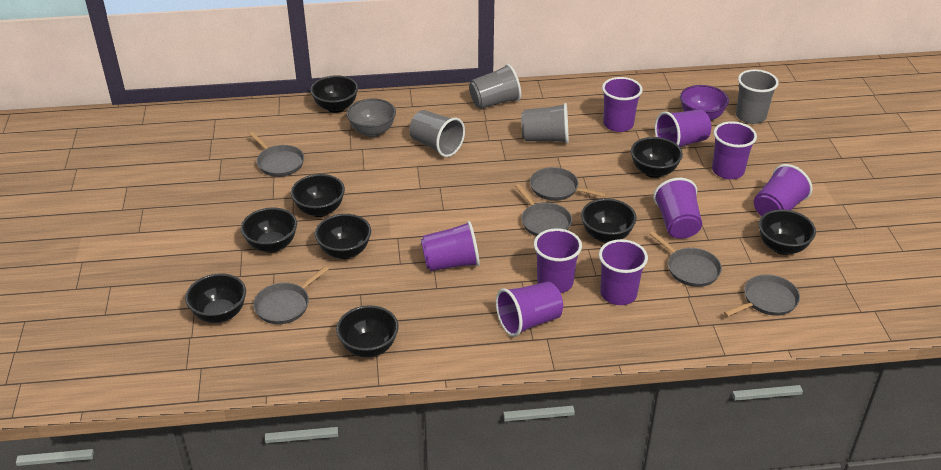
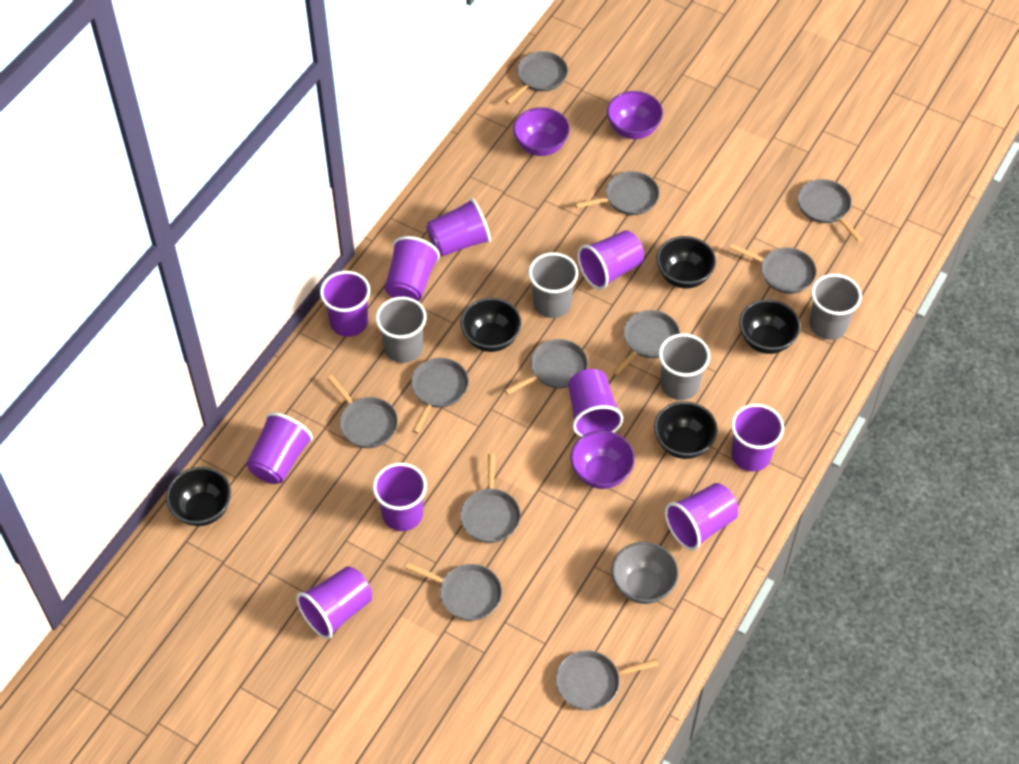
black bowl: [185,274,246,323] [241,208,297,253] [291,174,345,217] [310,75,358,113] [315,214,371,259] [336,305,399,357] [581,198,637,243] [631,137,683,178] [759,209,816,255] = 9 -> [166,467,231,526] [460,298,522,352] [654,401,718,459] [656,236,716,288] [739,299,801,354] = 5
grey pan: [249,132,304,177] [253,266,329,324] [515,184,572,236] [530,167,607,201] [650,231,722,287] [724,274,800,317] = 6 -> [327,375,398,448] [406,563,502,621] [411,358,469,433] [460,454,521,543] [505,51,568,104] [505,339,588,395] [556,650,658,710] [575,171,659,215] [612,310,680,376] [730,244,817,294] [798,179,862,242] = 11
purple bowl: [680,85,729,120] = 1 -> [513,107,570,156] [570,430,635,489] [607,91,663,139] = 3
purple cup: [421,221,480,271] [496,282,563,337] [534,228,582,293] [599,239,648,305] [602,77,643,132] [653,178,702,239] [655,109,711,147] [712,121,757,179] [754,164,812,216] = 9 -> [246,412,313,484] [296,566,372,639] [320,271,370,337] [373,463,427,531] [385,236,440,301] [426,198,491,256] [568,369,623,437] [577,230,644,290] [665,483,738,551] [731,404,784,471] = 10

